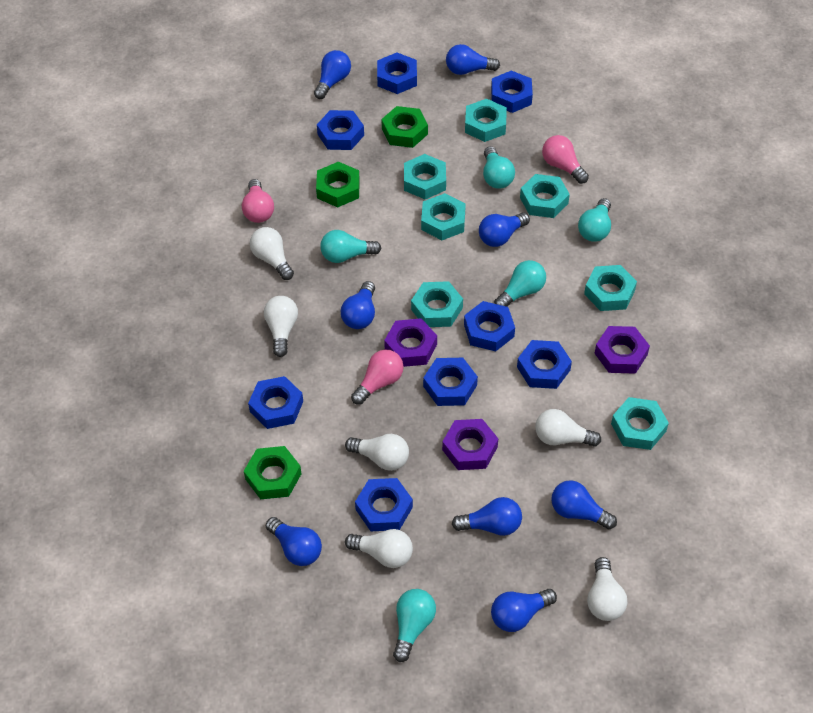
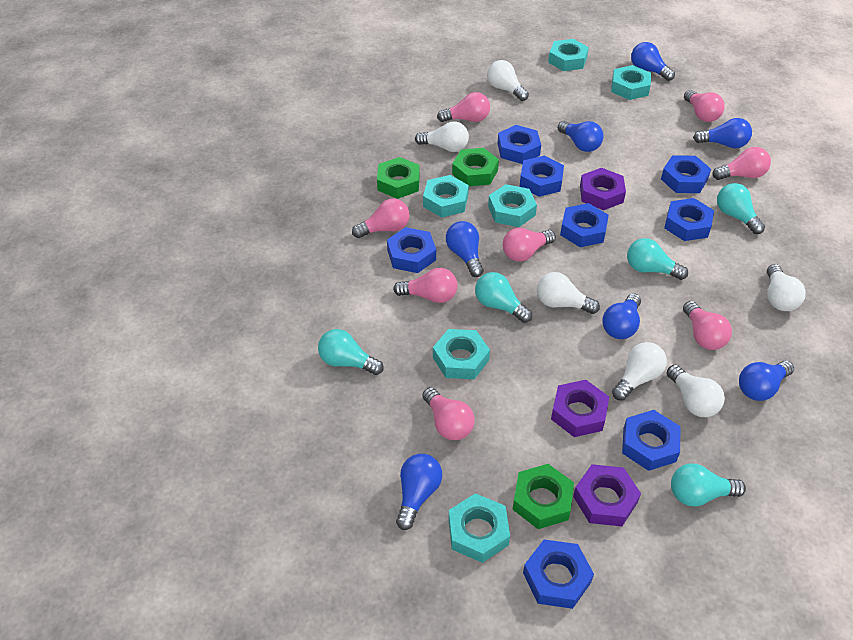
blue light bulb: [266,517,322,566] [314,50,351,99] [341,281,375,329] [446,44,500,75] [452,497,522,536] [479,212,530,247] [491,589,557,632] [551,480,617,530] = 8 -> [396,454,442,530] [446,221,483,277] [558,121,604,152] [603,293,641,339] [631,42,675,81] [693,118,752,148] [739,360,794,401] = 7
pink light bulb: [242,179,274,223] [351,349,404,405] [542,135,589,184] = 3 -> [352,198,409,238] [393,268,458,303] [422,387,474,440] [437,92,490,122] [503,228,556,262] [683,301,732,350] [684,90,725,122] [713,147,771,180] = 8
turquoise nut: [404,154,446,199] [411,281,463,327] [421,193,466,240] [465,99,507,142] [520,174,570,218] [584,265,637,311] [611,397,669,450] = 7 -> [423,175,469,218] [433,329,490,379] [448,493,510,563] [488,184,537,227] [548,39,589,71] [611,65,651,100] = 6

